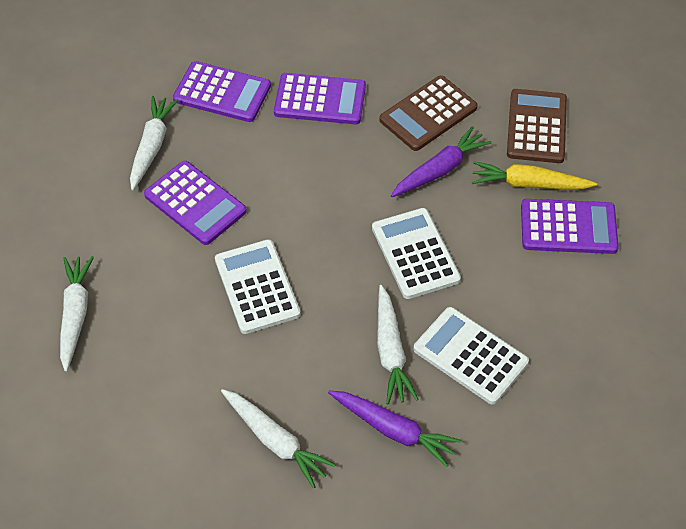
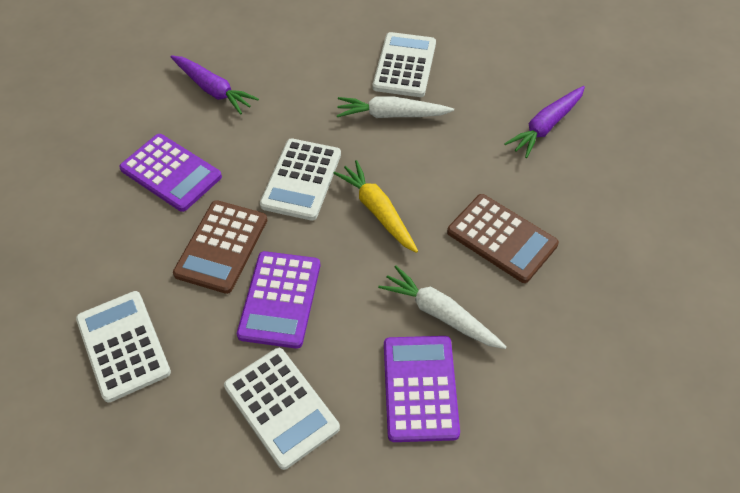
purple calculator: [144,161,247,245] [173,61,271,122] [274,73,366,124] [521,199,619,254] = 4 -> [119,134,222,212] [237,251,320,349] [384,336,460,442] = 3
white calculator: [215,239,300,334] [372,208,461,299] [413,307,529,404] = 3 -> [76,291,171,402] [224,348,340,470] [260,139,341,221] [373,32,436,97] = 4
white carrot: [60,256,94,372] [130,96,178,191] [221,389,336,488] [377,285,419,404] = 4 -> [337,96,454,118] [378,265,507,349] = 2

